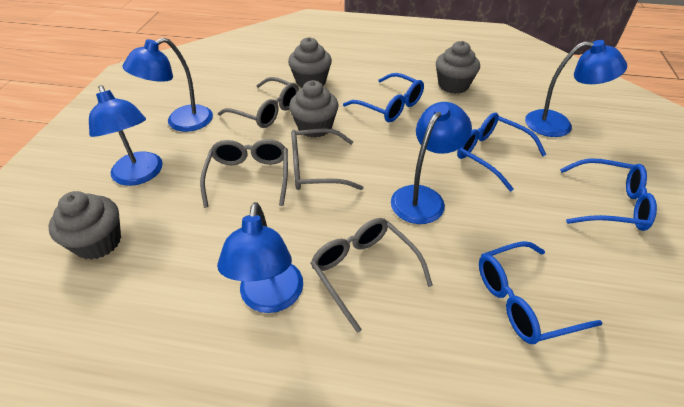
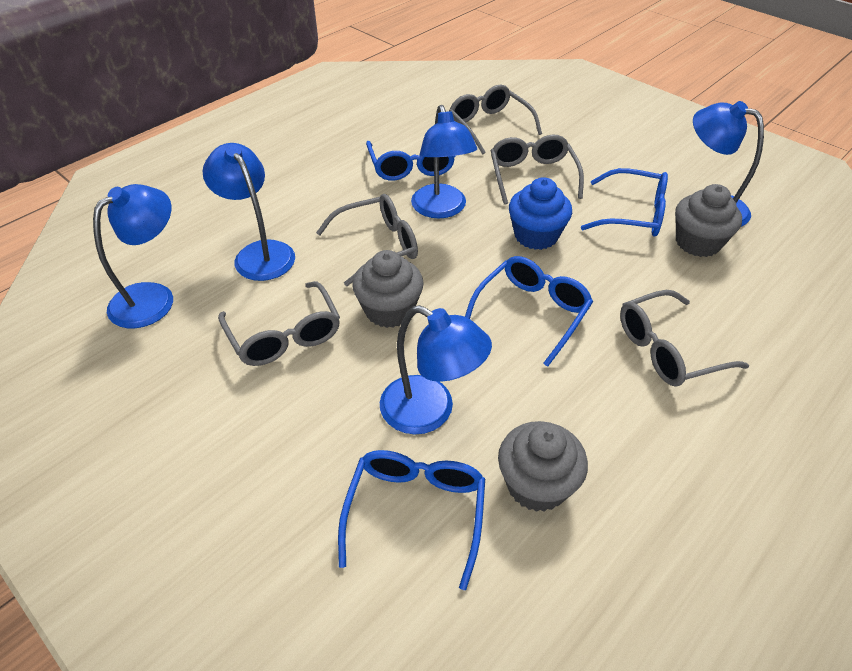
blue cupcake: none = 0 -> [509,177,572,250] = 1
grey cupcake: [49,191,121,260] [288,37,332,88] [289,80,339,138] [436,41,480,94] = 4 -> [352,250,424,328] [498,421,588,512] [675,184,742,257] = 3
grey glasses: [200,139,288,208] [218,77,299,128] [291,128,364,190] [311,218,433,333] = 4 -> [218,281,340,366] [316,194,418,286] [449,85,542,154] [490,135,584,205] [620,290,749,387] = 5

